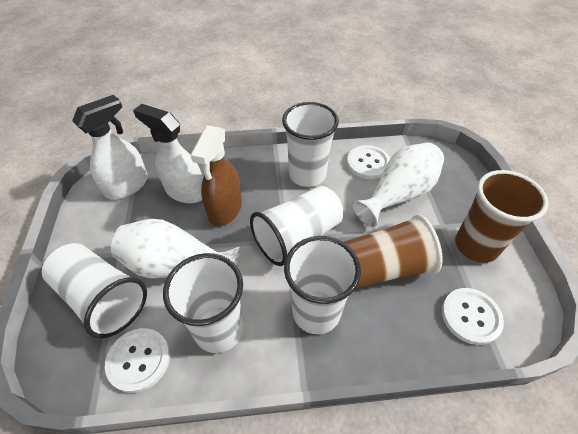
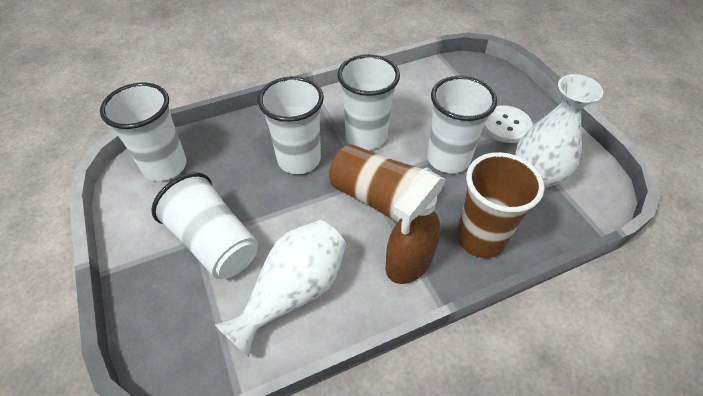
white button: [105,328,170,393] [347,145,390,179] [442,288,504,345] = 3 -> [483,105,533,143] = 1
white spray bottle: [72,95,148,199] [133,104,203,204] = 2 -> none = 0

